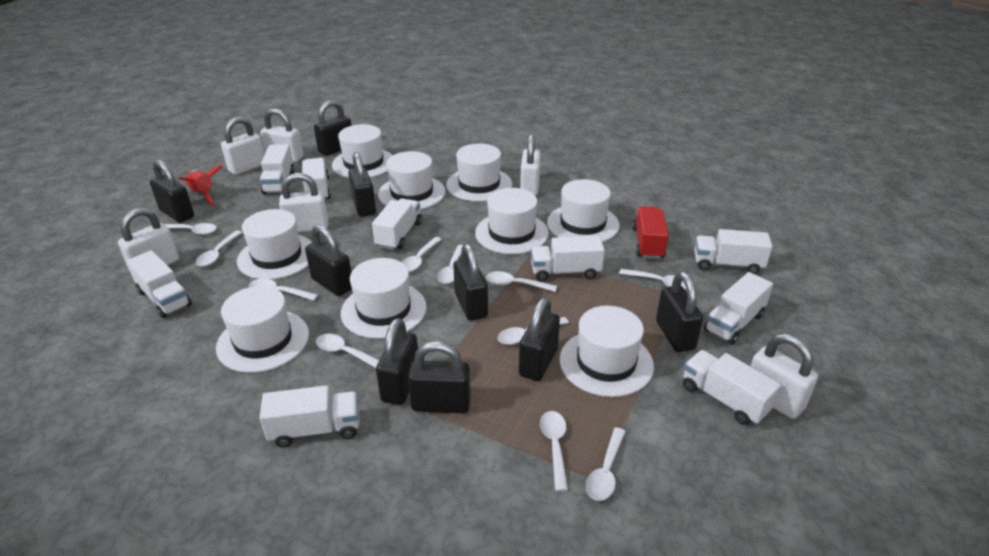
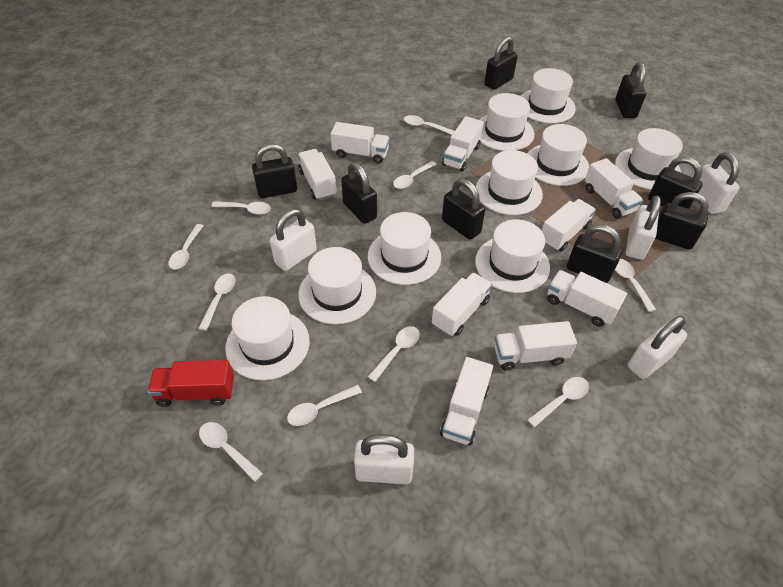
black padlock: [150,160,194,223] [305,225,352,296] [314,100,352,156] [348,152,376,217] [376,318,418,405] [408,341,471,414] [453,244,488,321] [519,297,560,381] [656,271,703,352] = 9 -> [252,144,297,198] [341,162,377,224] [442,178,485,240] [484,36,518,90] [567,224,622,283] [615,62,646,118] [648,156,703,209] [655,192,709,250] = 8
red rocket: [179,165,223,207] = 1 -> none = 0
white padlock: [118,208,179,271] [221,117,265,175] [260,108,303,162] [279,173,328,232] [520,134,540,196] [750,334,818,419] = 6 -> [270,209,317,271] [354,434,414,484] [626,195,661,260] [628,316,687,379] [698,152,739,214] = 5
white spoon: [164,223,217,235] [196,230,242,267] [249,278,318,301] [316,334,379,368] [402,237,442,272] [437,245,463,284] [486,271,557,292] [497,317,569,345] [540,411,568,492] [586,427,626,501] [619,268,686,289] = 11 -> [168,224,204,269] [198,274,236,331] [199,422,263,482] [211,201,271,215] [287,385,362,426] [368,326,420,382] [393,161,437,189] [404,115,454,135] [527,377,589,427] [615,259,656,312] = 10

